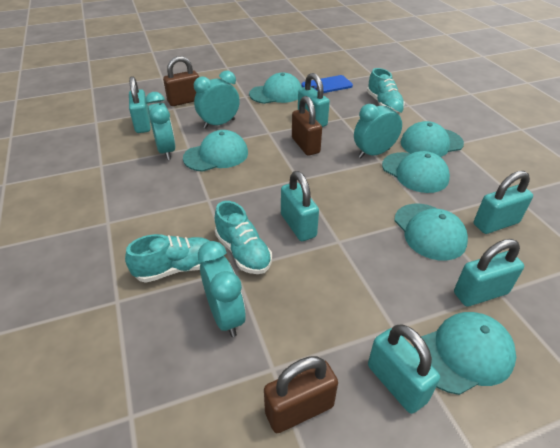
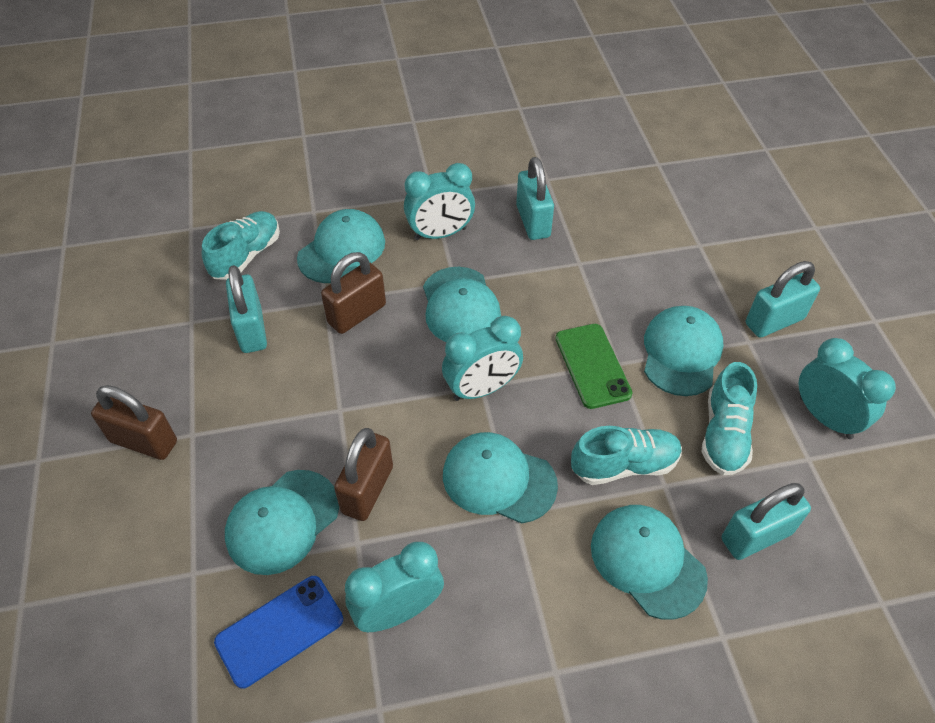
green phone: none = 0 -> [555,324,632,409] = 1
turquoise padlock: [129,76,151,133] [281,171,319,241] [298,73,330,127] [368,324,440,414] [454,239,524,307] [474,171,533,234] = 6 -> [226,265,267,353] [516,157,554,240] [722,483,811,560] [746,261,820,338] = 4

